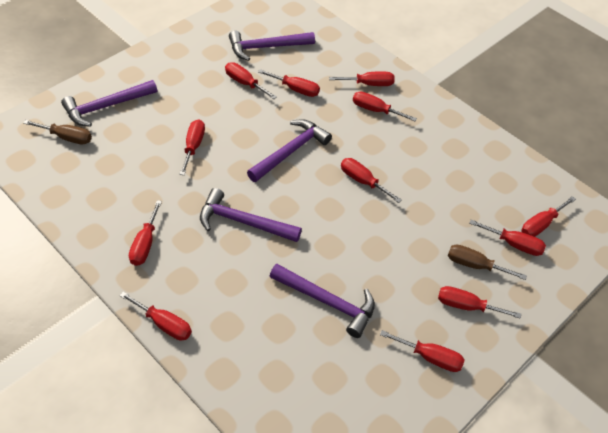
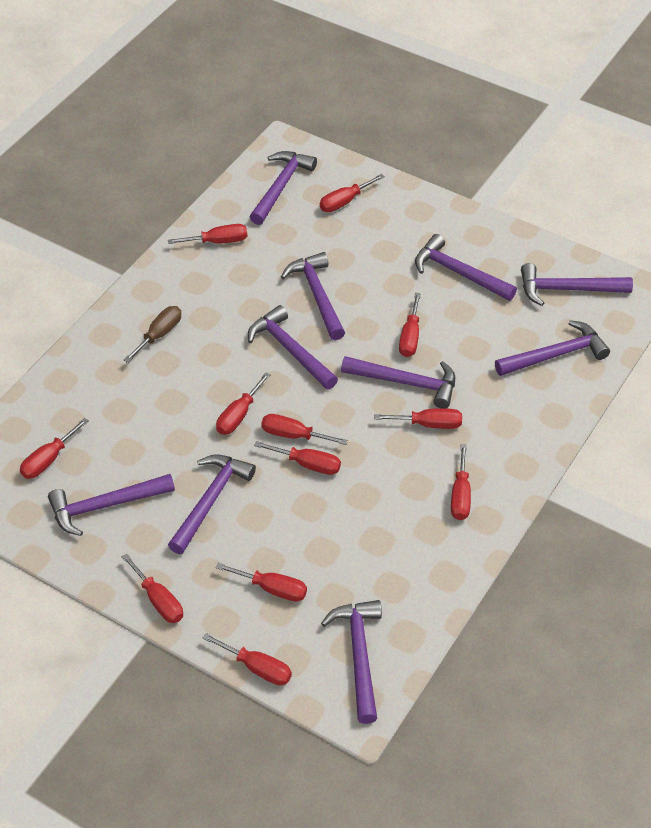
brown screwdriver: [23,120,92,144] [448,244,527,280] = 2 -> [123,306,181,363] = 1
purple hammer: [61,80,157,127] [200,188,302,242] [229,31,315,61] [247,119,332,182] [270,264,375,338] = 5 -> [48,474,175,536] [168,454,256,554] [248,305,338,390] [250,151,317,225] [281,252,345,340] [321,600,382,724] [341,356,455,408] [415,234,517,301] [495,320,610,376] [521,263,633,306] = 10

